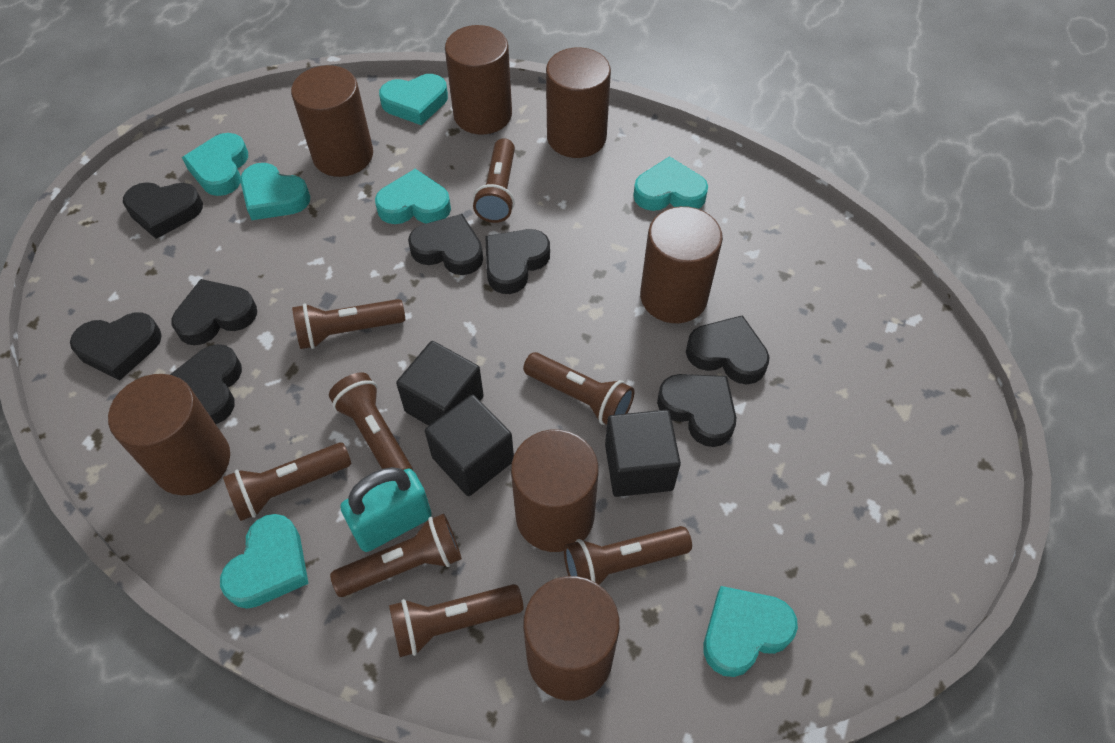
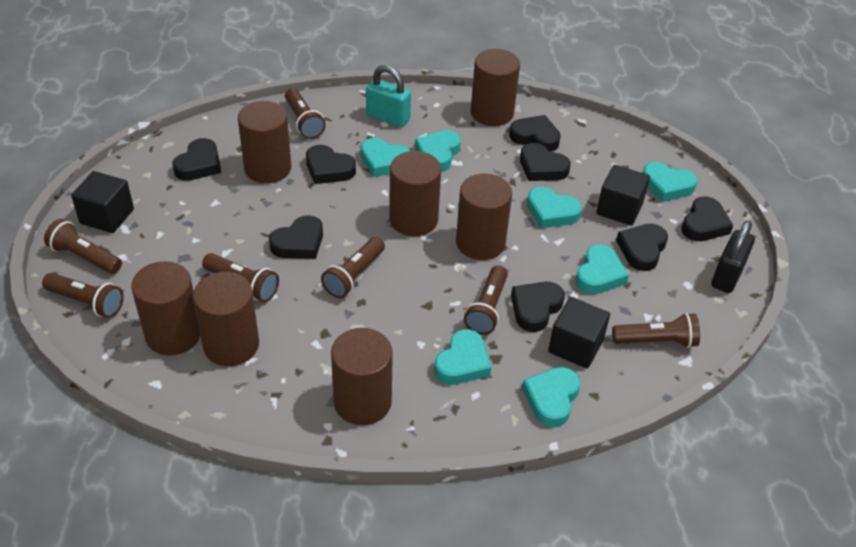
black padlock: none = 0 -> [712,221,755,293] = 1
brown flashlight: [223,442,351,521] [292,299,405,349] [329,373,413,470] [330,514,462,597] [389,584,524,657] [473,138,515,223] [523,352,634,425] [564,526,692,585] = 8 -> [42,273,124,318] [44,219,122,274] [202,253,279,302] [285,88,326,139] [321,237,385,298] [464,265,508,335] [612,313,700,348] = 7

